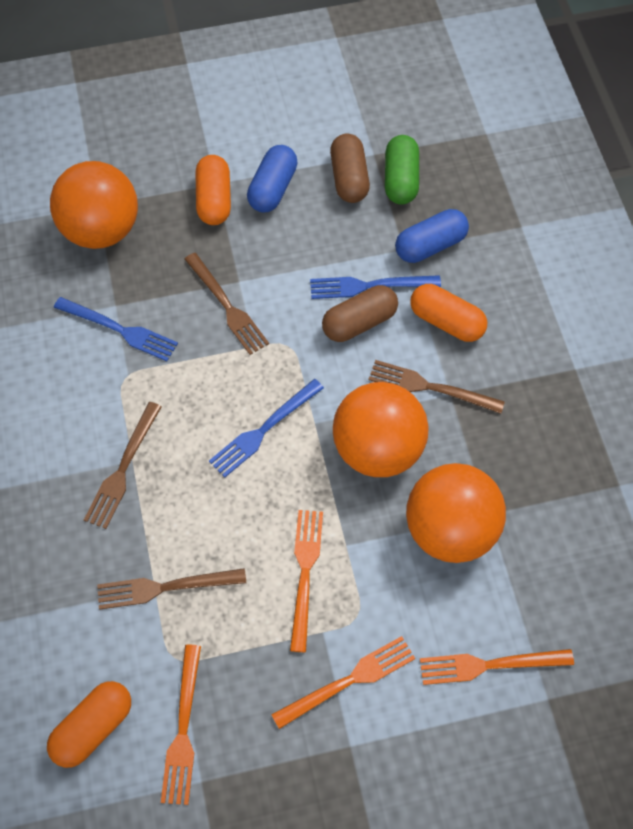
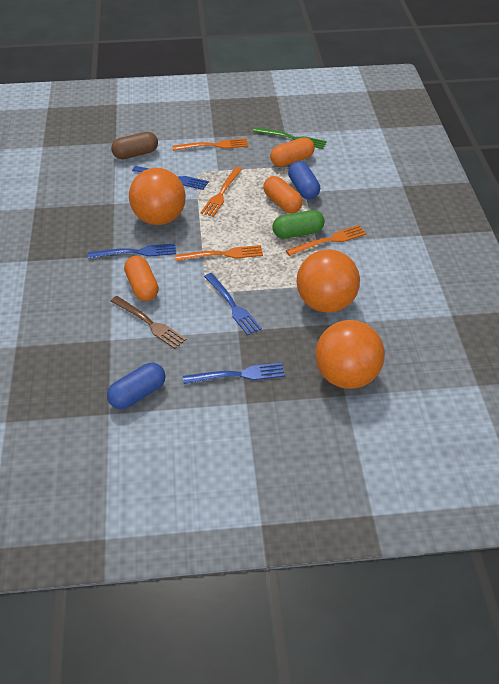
blue fork: [54,297,178,361] [209,379,324,477] [310,275,441,299] = 3 -> [88,243,176,259] [132,166,209,190] [183,363,285,384] [204,273,262,335] = 4
brown capsule: [322,285,398,342] [330,134,370,203] = 2 -> [111,132,158,159] = 1
brown fork: [84,402,162,529] [97,568,246,610] [185,253,269,355] [369,360,505,414] = 4 -> [111,296,187,349] = 1
green fork: none = 0 -> [253,127,327,149] = 1

